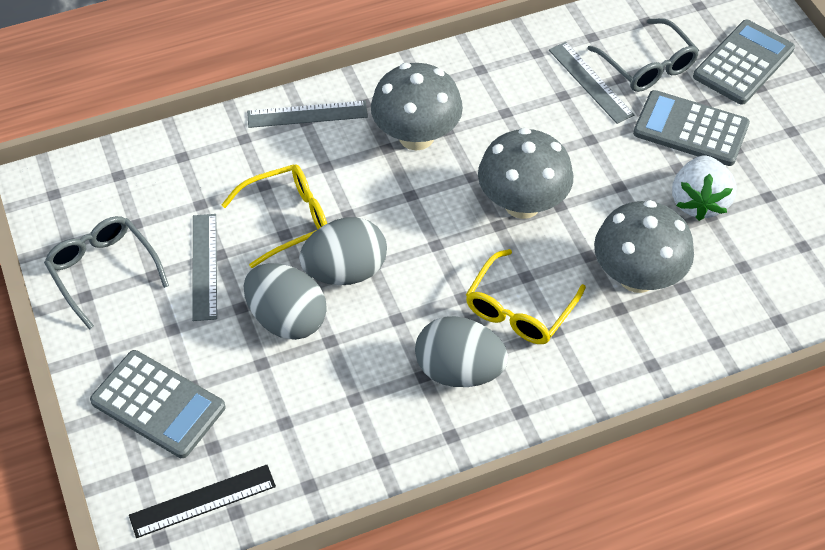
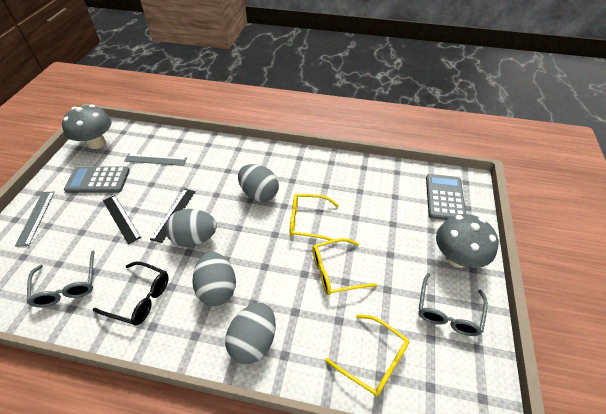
black glasses: none = 0 -> [93,262,169,326] = 1
black ruler: [129,465,276,538] = 1 -> [103,195,141,244] [150,189,195,243] = 2
grey calculator: [90,350,225,458] [633,90,750,166] [693,20,795,105] = 3 -> [64,166,130,193] [426,174,466,220] = 2
grey egg: [244,263,327,340] [299,217,387,285] [415,316,508,387] = 3 -> [165,209,217,247] [192,252,236,306] [225,303,276,364] [238,164,279,202] = 4
grey mushroom: [371,63,463,150] [478,128,573,219] [594,200,694,293] = 3 -> [62,104,112,149] [436,214,498,268] = 2
grey ruler: [192,214,217,321] [247,101,368,128] [549,42,635,124] = 3 -> [15,192,55,247] [124,154,187,166] = 2
white strawberry: [672,156,736,221] = 1 -> none = 0
yellow glasses: [221,164,327,268] [466,249,586,344] = 2 -> [290,194,339,243] [312,238,377,295] [325,314,409,397] = 3

